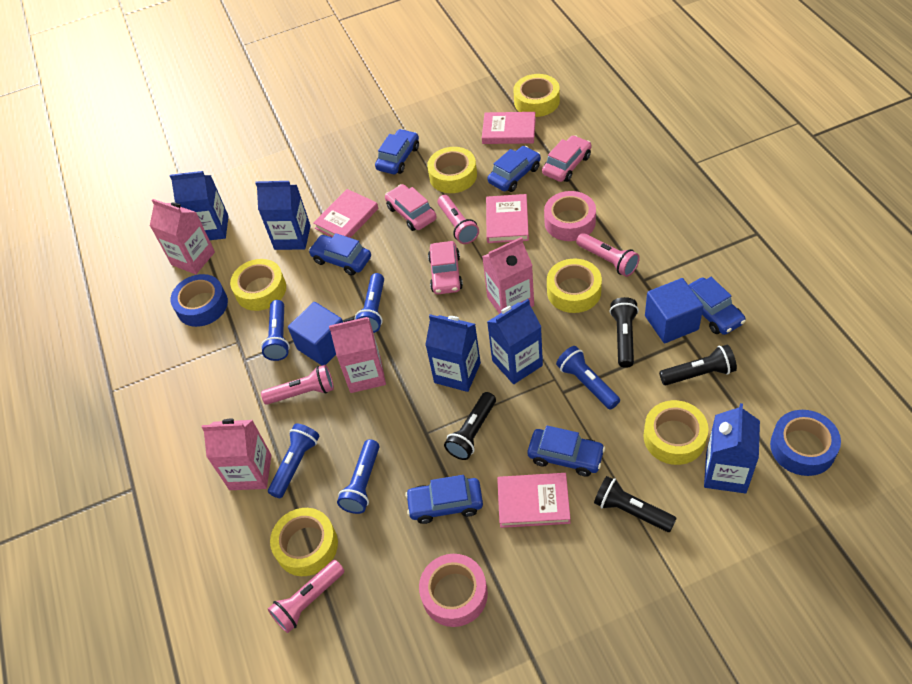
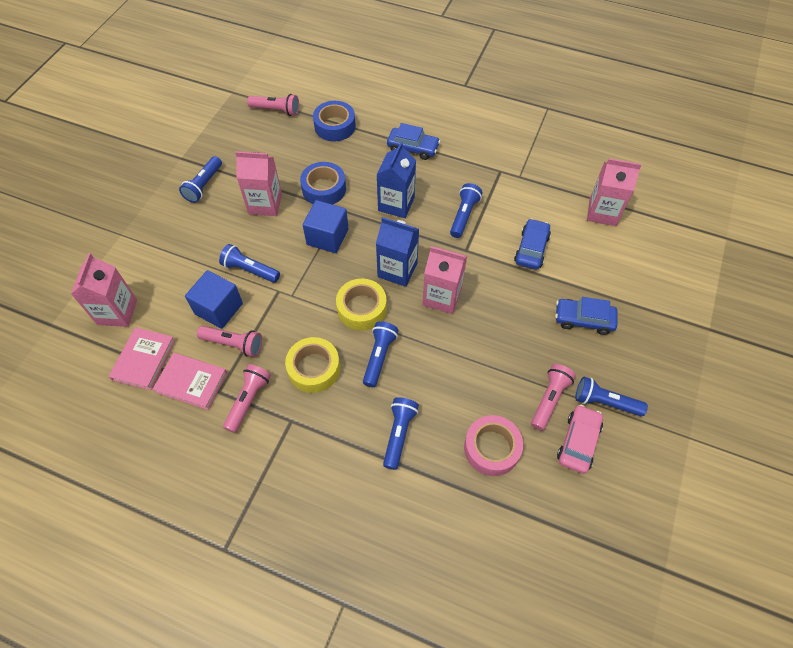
black flashlight: [444,392,496,460] [594,476,677,532] [610,297,639,368] [659,345,737,385] = 4 -> none = 0
blue car: [309,233,371,275] [375,129,419,174] [405,475,483,524] [487,146,541,192] [528,426,605,477] [689,277,746,335] = 6 -> [387,123,440,160] [514,218,551,270] [555,297,618,335] = 3
blue carton: [170,171,229,240] [255,181,311,250] [425,314,481,392] [487,299,543,384] [704,403,760,494] = 5 -> [376,142,416,218] [376,217,419,287] = 2
blue flashlight: [261,300,290,361] [268,423,319,498] [337,439,379,514] [355,273,384,333] [556,346,620,410] = 5 -> [179,156,222,203] [219,244,280,283] [363,321,398,387] [383,397,419,470] [450,183,482,238] [575,377,648,416] = 6
pink book: [313,189,378,238] [482,112,536,144] [486,194,529,243] [497,473,571,528] = 4 -> [109,327,175,390] [153,353,227,410] = 2
pink car: [385,184,437,231] [428,241,463,294] [542,135,592,182] = 3 -> [557,405,603,474] = 1
pink tape: [419,554,488,627] [544,191,596,241] = 2 -> [464,415,523,476] = 1
yellow tape: [230,259,286,311] [270,508,338,576] [427,147,477,193] [513,74,560,117] [547,258,602,313] [644,400,709,465] = 6 -> [285,337,340,393] [336,279,387,330] = 2

